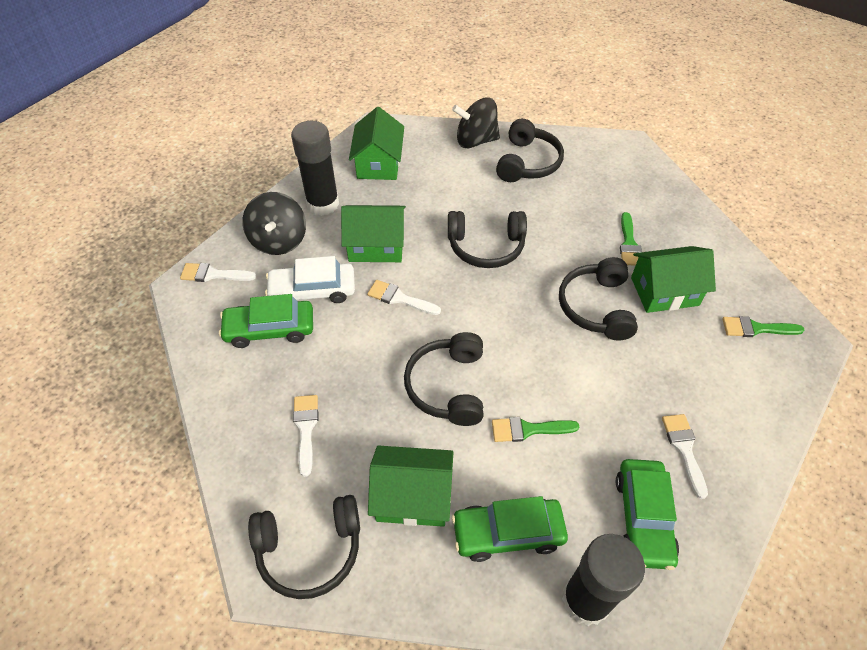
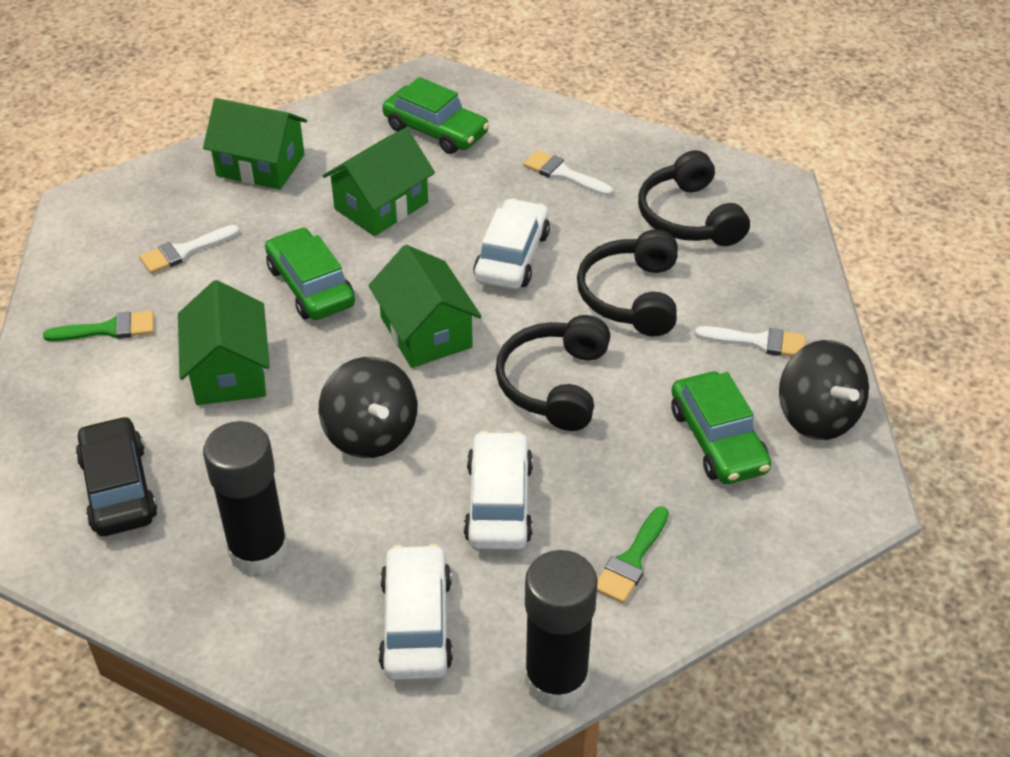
black car: none = 0 -> [76,416,158,536] = 1
black headphones: [248,495,360,599] [404,332,483,426] [448,211,527,268] [496,119,564,182] [559,257,638,341] = 5 -> [496,315,610,431] [577,229,678,336] [638,150,750,246] = 3
green brush: [492,417,579,442] [620,212,642,266] [722,316,804,337] = 3 -> [43,311,154,341] [597,506,669,603] = 2
white brush: [180,263,256,282] [293,395,318,477] [367,280,441,315] [662,414,708,499] = 4 -> [139,225,240,274] [523,150,613,196] [695,326,806,356] = 3
white car: [265,256,355,303] = 1 -> [379,544,453,680] [464,431,533,550] [473,198,550,289] = 3

